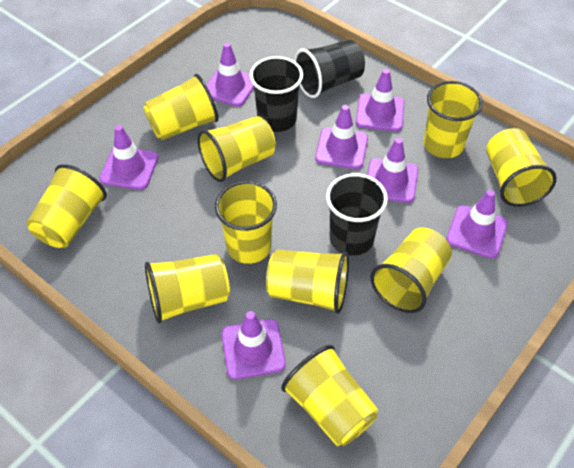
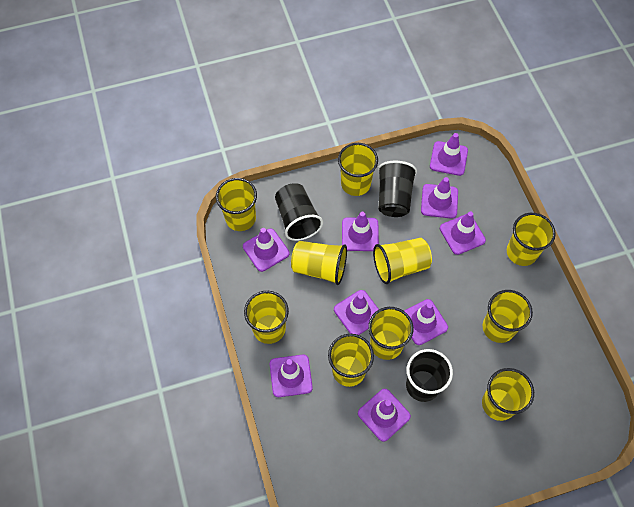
purple traffic cone: [99,125,158,190] [206,43,254,107] [221,311,286,379] [315,105,368,169] [356,69,405,131] [367,138,418,203] [446,190,508,259] = 7 -> [243,228,289,272] [270,355,313,397] [334,290,379,335] [342,212,379,251] [358,389,411,442] [404,299,448,345] [421,177,458,219] [430,133,468,176] [440,211,486,255] = 9

